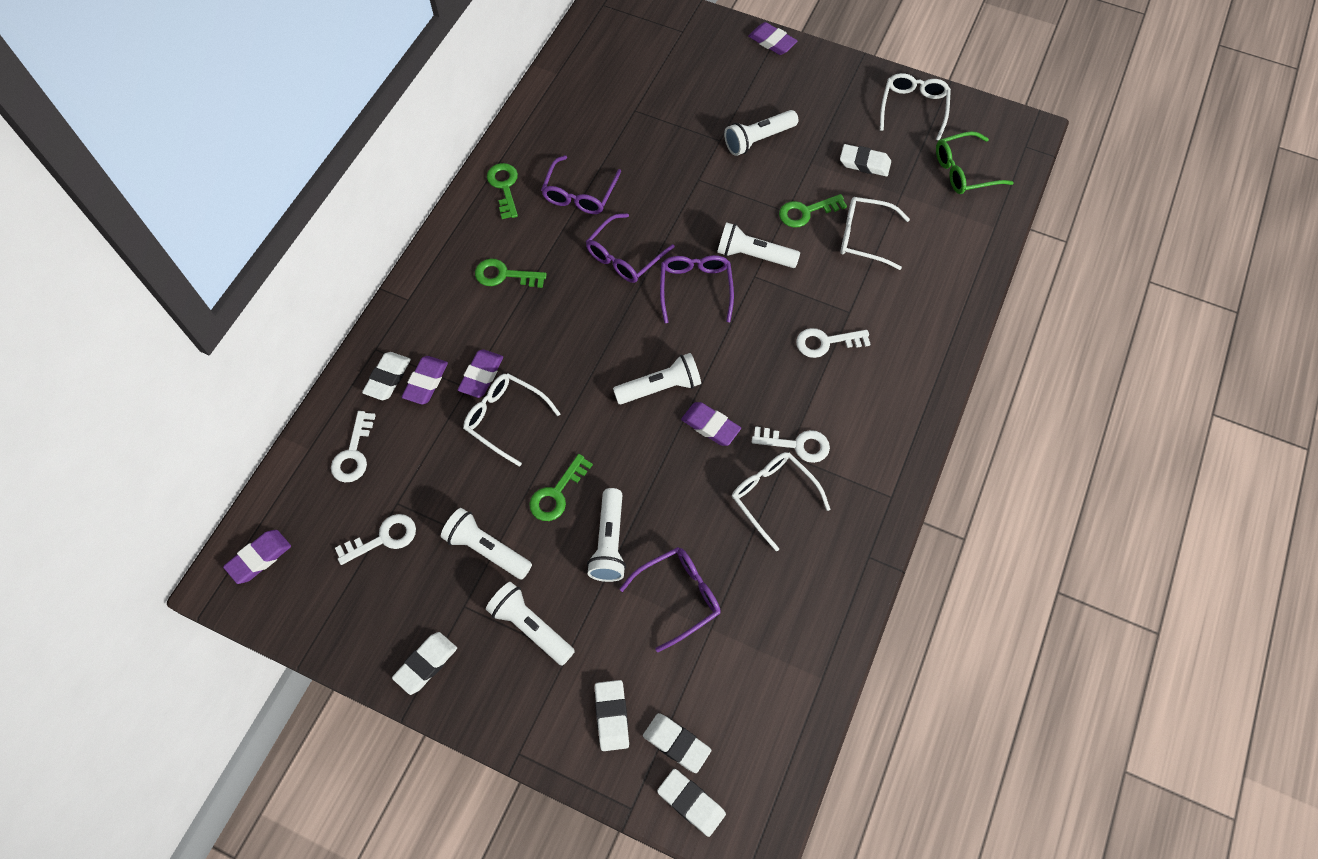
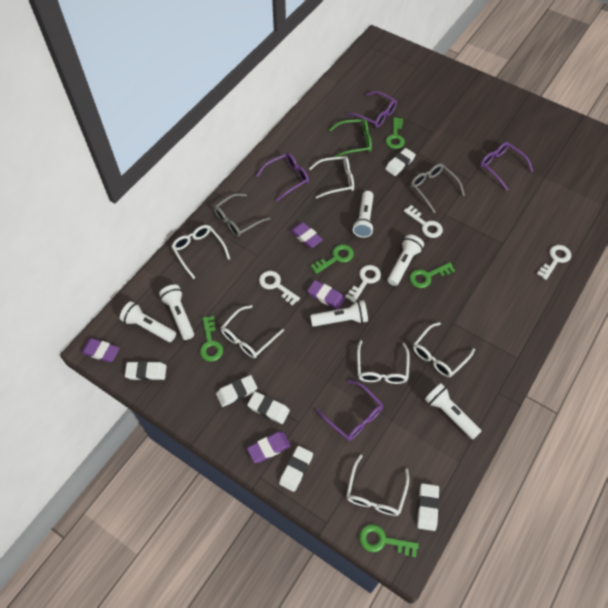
green key: [475,258,547,288] [487,163,518,219] [529,454,593,521] [779,194,847,228] = 4 -> [200,316,223,361] [310,244,354,274] [359,524,419,558] [386,117,405,149] [410,262,455,288] = 5
grey glasses: none = 0 -> [214,193,270,237] [411,164,465,213] = 2
purple eraser: [223,530,291,584] [402,356,448,405] [458,349,503,398] [681,402,741,446] [748,22,798,55] = 5 -> [81,338,120,363] [247,432,291,463] [290,222,323,248] [307,280,345,310] = 4
white glasses: [463,373,561,467] [732,452,830,551] [841,197,910,270] [880,73,951,140] = 4 -> [171,225,230,279] [221,305,284,358] [309,156,354,199] [346,454,409,516] [357,340,410,384] [413,322,475,377] = 6

